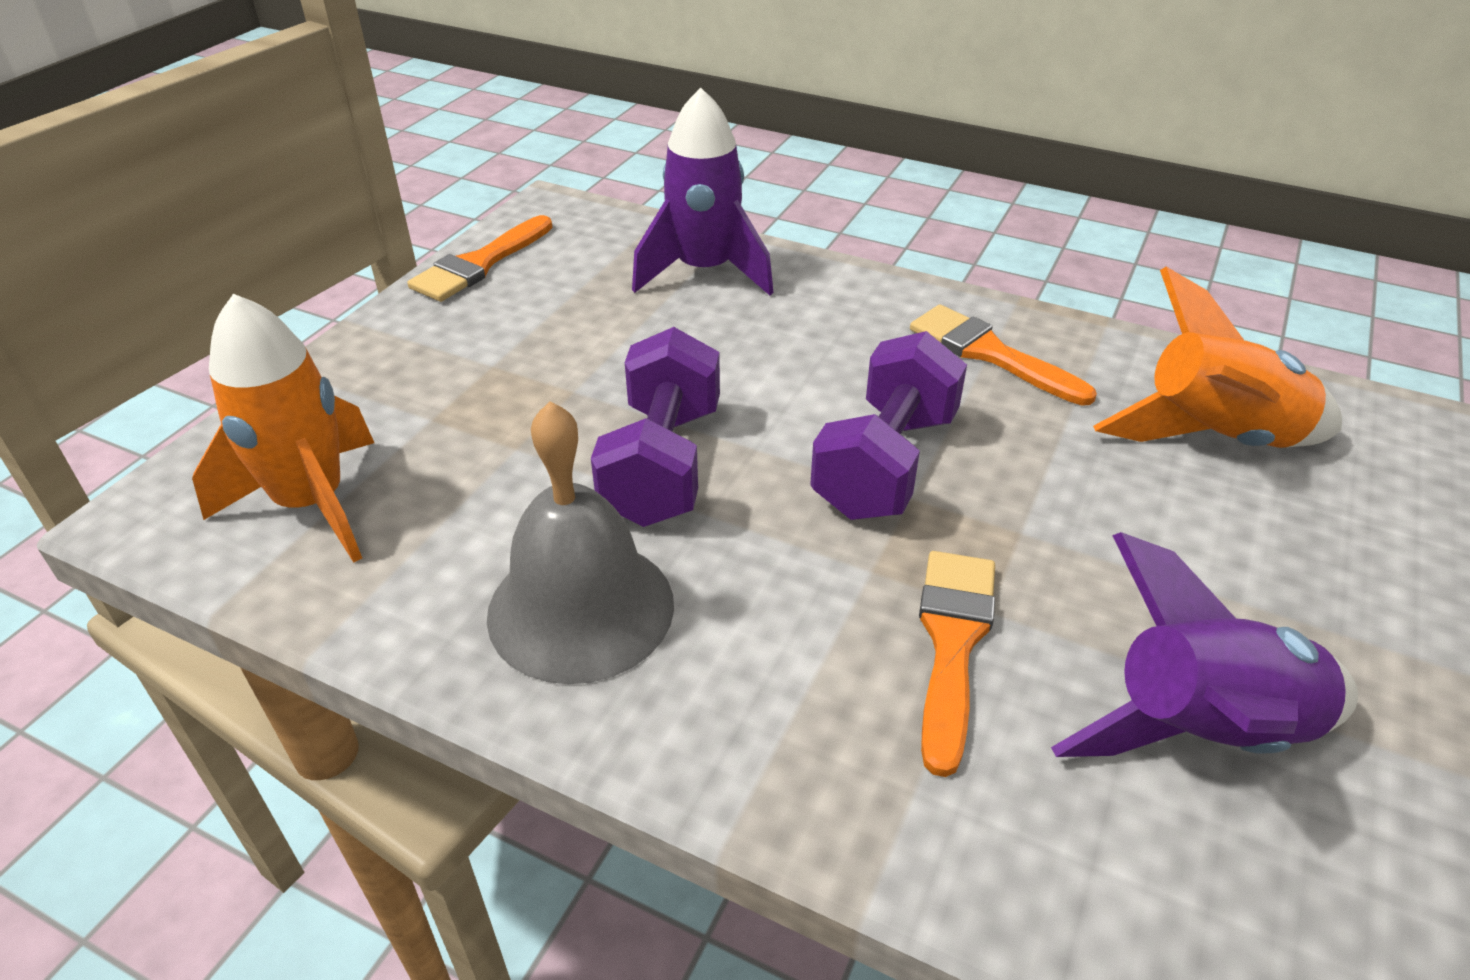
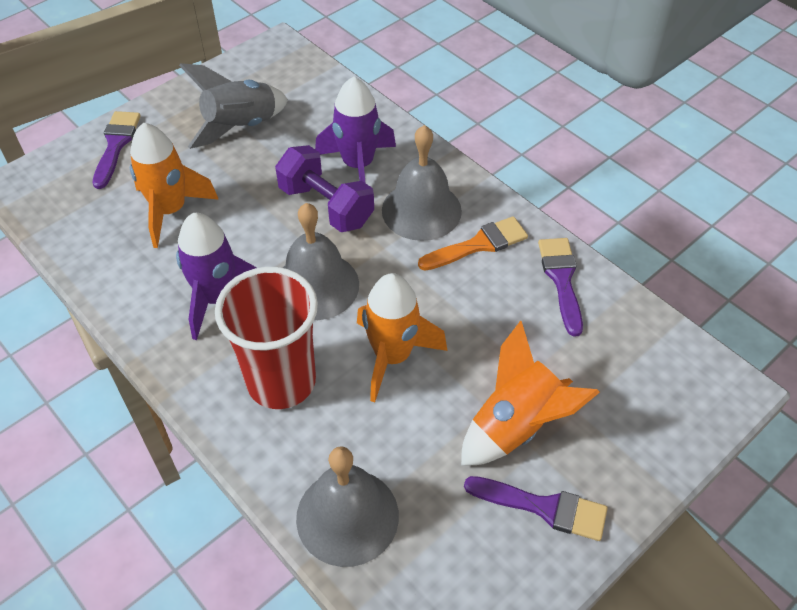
grey bell: [487,401,674,684] = 1 -> [283,203,359,320] [296,446,399,567] [382,125,462,241] = 3
grey rocket: none = 0 -> [179,63,288,149] = 1
orange brush: [407,215,553,302] [910,305,1097,406] [919,551,995,777] = 3 -> [418,216,528,271] = 1
orange rocket: [192,294,374,563] [1093,267,1342,448] = 2 -> [130,123,219,248] [357,273,447,402] [461,321,600,466] = 3
purple brush: none = 0 -> [93,111,141,189] [464,476,608,541] [538,238,583,337] = 3
purple dumbbell: [591,327,720,527] [810,331,967,520] = 2 -> [275,145,374,232] = 1
red cup: none = 0 -> [215,267,318,409] = 1

